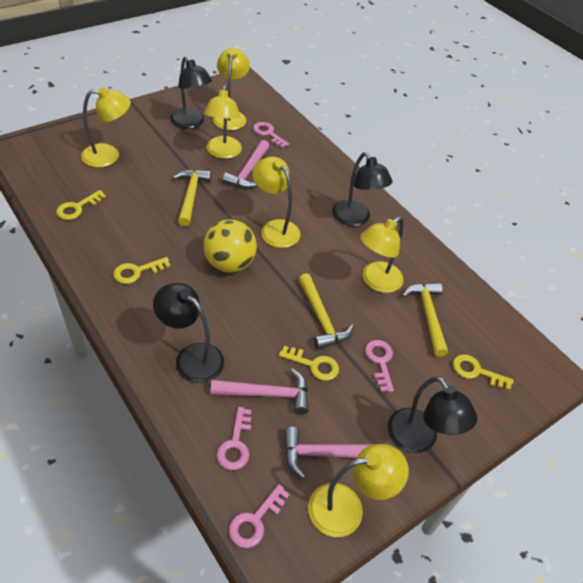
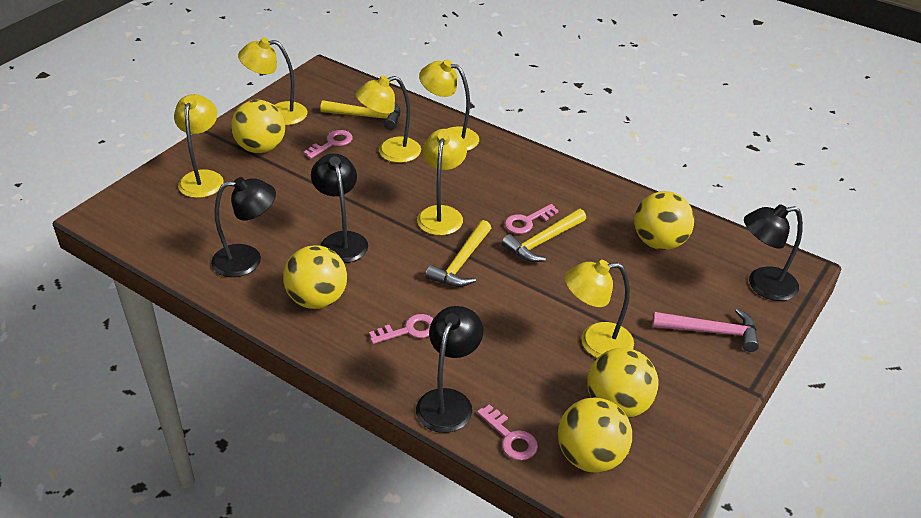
pink hammer: [210,368,309,414] [222,140,269,189] [284,427,374,479] = 3 -> [652,309,759,352] = 1
yellow ball: [203,219,257,273] = 1 -> [231,100,285,153] [283,245,347,309] [558,398,632,472] [587,348,658,418] [634,191,694,250] = 5
yellow key: [56,190,106,220] [113,257,170,284] [279,346,339,381] [453,354,514,390] = 4 -> none = 0

